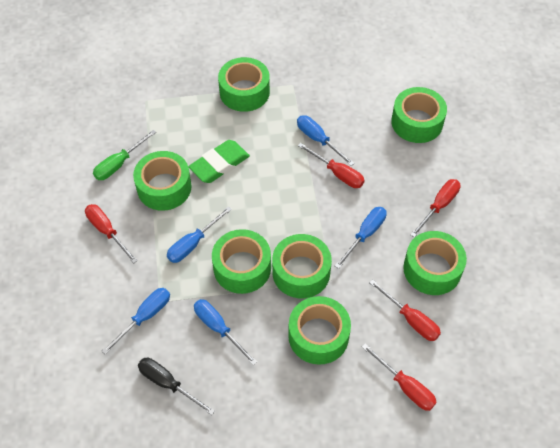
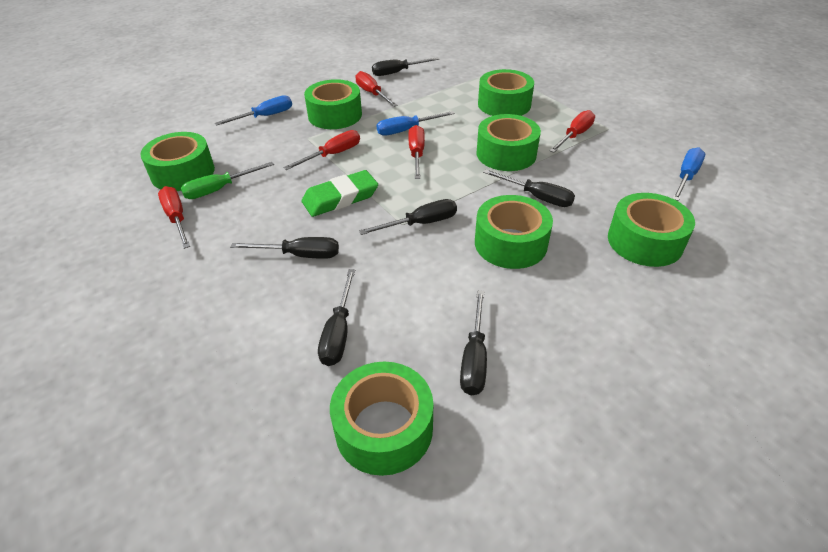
black screwdriver: [138,358,215,415] = 1 -> [230,237,339,259] [318,269,355,366] [359,199,457,235] [372,57,439,76] [460,290,487,395] [483,169,575,207] = 6
blue screwdriver: [102,288,170,354] [167,206,232,263] [194,299,257,365] [297,115,354,166] [335,207,387,269] = 5 -> [215,95,292,126] [376,111,455,136] [673,147,705,201] = 3

